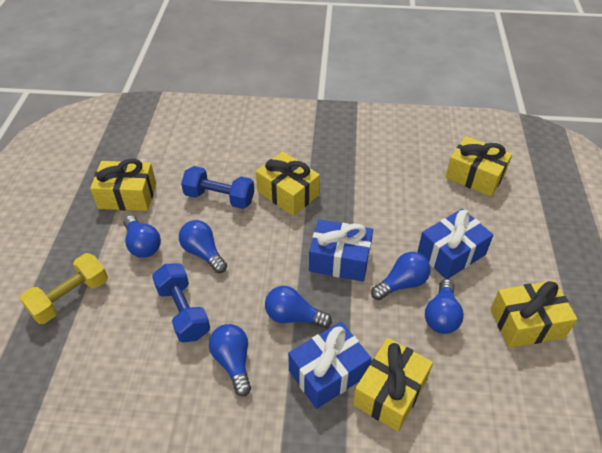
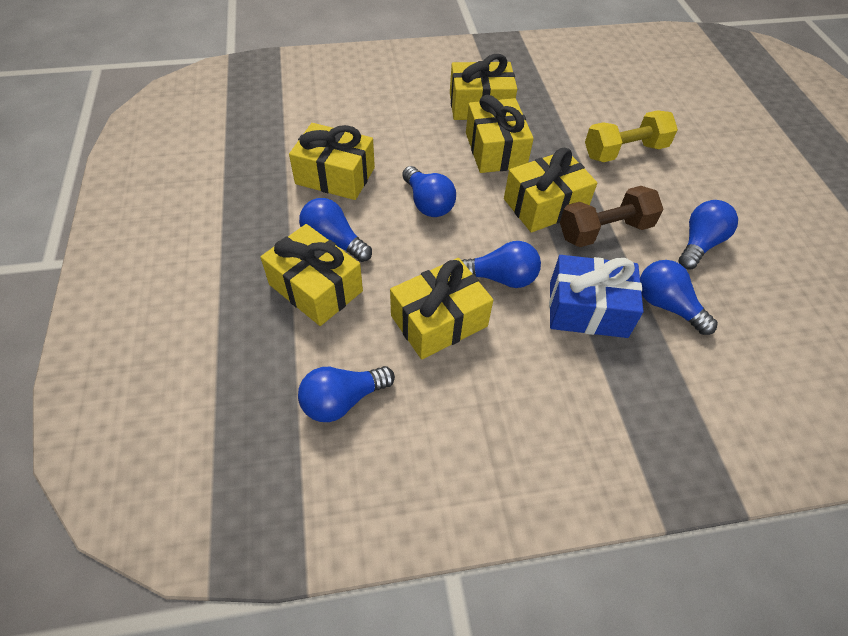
blue dumbbell: [152,263,210,342] [181,166,254,209] = 2 -> none = 0
blue gift: [288,322,372,409] [309,219,373,282] [418,209,493,279] = 3 -> [549,255,643,338] = 1
brown dumbbell: none = 0 -> [560,186,663,247] = 1
yellow gift: [90,159,156,211] [256,151,320,216] [353,338,433,432] [445,136,512,197] [491,280,577,348] = 5 -> [261,224,363,326] [289,123,375,200] [390,258,493,359] [450,54,517,120] [466,95,534,173] [504,148,597,233] = 6

